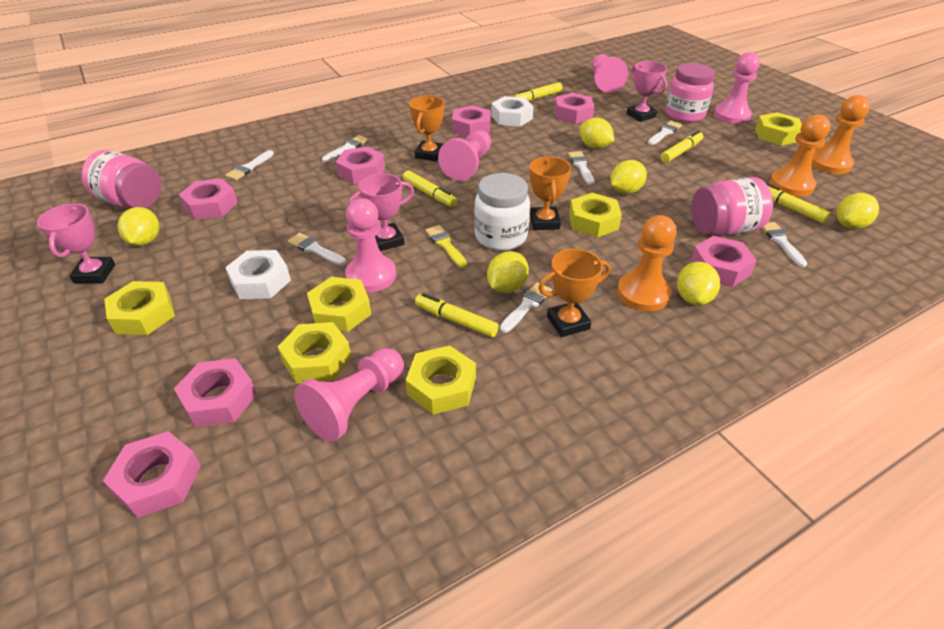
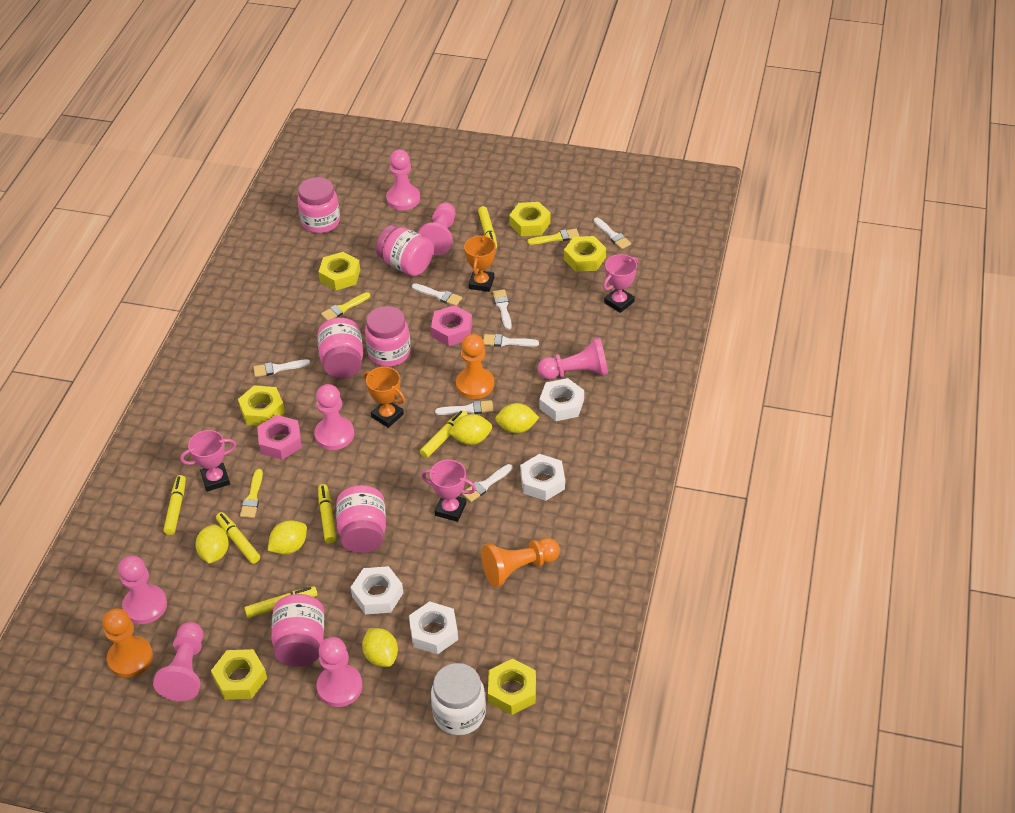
orange trophy: [409,95,444,161] [530,156,571,230] [538,249,610,337] = 3 -> [363,367,405,428] [464,235,496,292] = 2
pink jar: [81,150,161,208] [665,63,715,122] [691,177,773,235] = 3 -> [271,594,324,667] [297,177,340,233] [317,318,363,379] [336,485,386,553] [365,306,411,367] [376,225,433,276] = 6
pink nut: [103,431,201,518] [174,358,257,427] [179,178,238,220] [336,146,385,184] [452,105,491,137] [554,93,594,124] [690,236,757,287] = 7 -> [257,415,302,460] [431,305,472,346] = 2
pink pawn: [294,348,404,442] [345,198,396,292] [438,130,491,181] [592,54,628,93] [714,52,760,124] = 5 -> [118,556,167,624] [153,622,203,701] [314,384,354,450] [316,637,363,707] [386,149,420,210] [418,203,455,255] [538,337,608,380] = 7
white nut: [225,250,291,299] [491,96,534,127] = 2 -> [350,566,403,614] [409,601,458,654] [520,454,565,501] [539,378,584,421] = 4
yellow brush: [425,225,467,268] = 1 -> [240,469,263,518] [321,292,370,321] [527,229,580,245] = 3
yellow lemon: [118,207,159,246] [487,251,529,293] [580,118,614,149] [610,160,647,194] [677,262,720,305] [837,193,879,229] = 6 -> [195,525,229,564] [268,520,307,555] [362,628,398,667] [449,414,492,445] [495,403,539,434] = 5
yellow marker: [403,170,457,207] [415,293,499,337] [514,82,563,101] [660,131,703,163] [765,182,830,223] = 5 -> [163,475,186,535] [216,512,260,564] [244,586,318,618] [318,484,336,544] [420,410,467,458] [478,206,497,248] = 6

